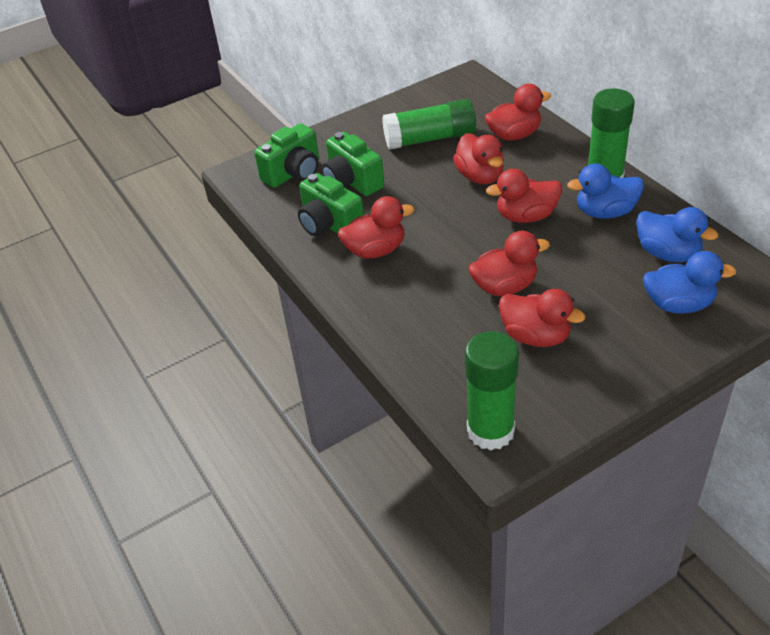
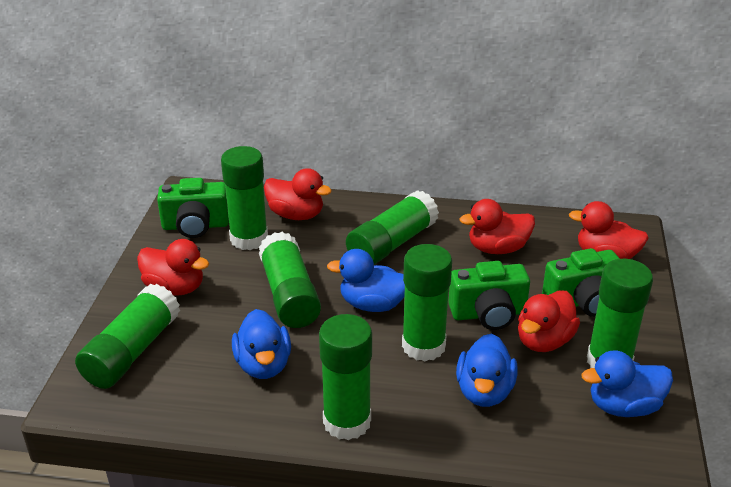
blue duck: [567,164,644,219] [636,207,718,262] [643,251,736,314] = 3 -> [232,309,291,379] [327,249,405,312] [456,334,517,407] [582,351,673,417] = 4
green glue stick: [382,99,476,150] [465,331,519,450] [588,88,635,178] = 3 -> [75,284,180,389] [221,146,268,250] [259,232,321,328] [319,314,372,440] [346,190,439,265] [402,244,452,361] [587,259,653,368] = 7
red duck: [338,196,414,259] [453,133,504,184] [469,231,550,296] [485,84,551,141] [486,168,562,223] [499,289,585,347] = 6 -> [137,239,209,296] [264,168,332,220] [460,199,535,254] [518,290,580,352] [569,201,648,259] = 5

